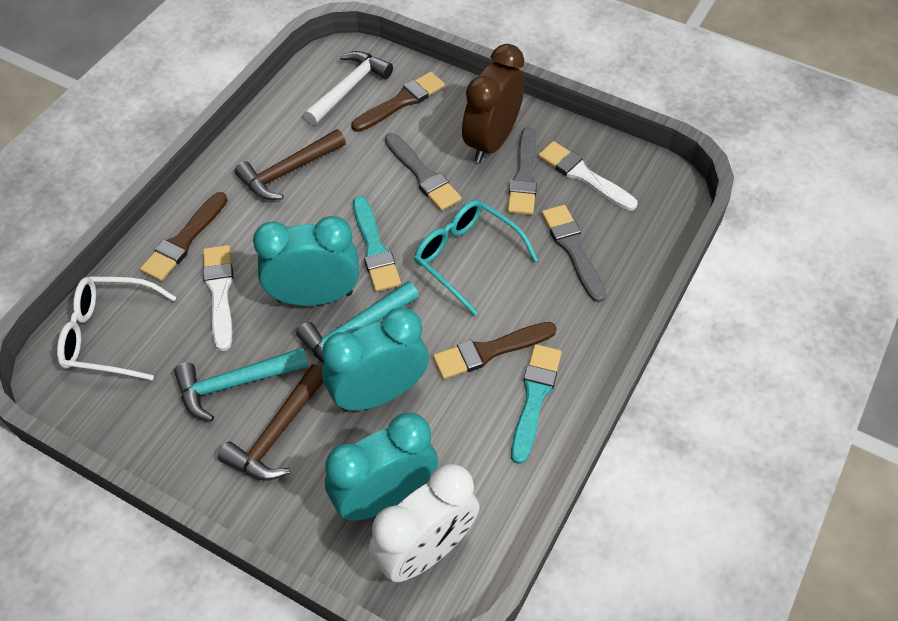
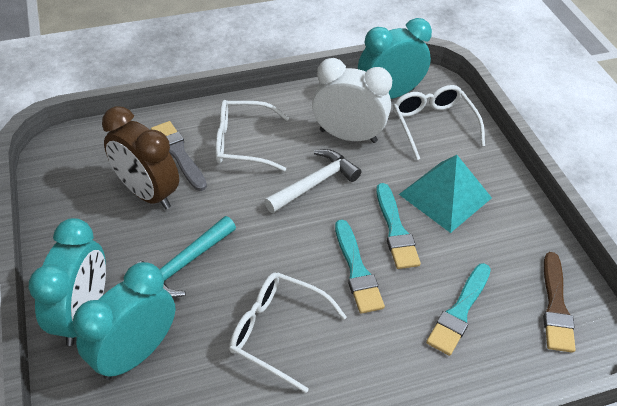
brown brush: [140,192,227,281] [351,72,445,132] [433,322,557,379] = 3 -> [543,252,576,353] = 1
brown hammer: [218,364,323,481] [234,129,346,200] = 2 -> none = 0
grey brush: [385,133,461,211] [507,127,537,215] [542,205,606,303] = 3 -> [151,121,207,191] = 1
turquoise brush: [353,196,401,292] [511,344,562,464] = 2 -> [335,220,385,314] [376,183,421,269] [426,263,491,356] = 3
turquoise glasses: [414,200,538,316] = 1 -> none = 0
turquoise hammer: [174,347,308,421] [296,281,419,363] = 2 -> [134,216,236,298] = 1
turquoise pyramid: none = 0 -> [399,155,492,233] = 1
white brush: [203,245,233,351] [538,141,638,211] = 2 -> none = 0
white glasses: [57,276,177,380] = 1 -> [215,100,289,171] [229,272,347,393] [393,85,485,160] = 3

